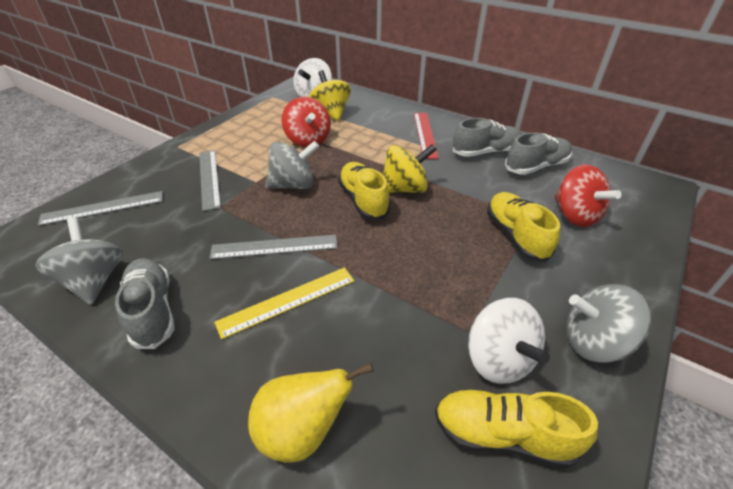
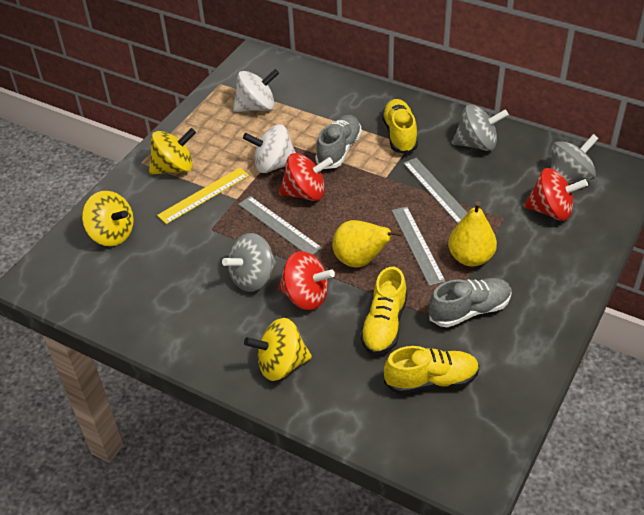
grey shoe: [115,258,175,349] [453,118,522,157] [505,133,572,175] = 3 -> [315,115,362,169] [429,278,512,327] = 2
red ruler: [414,113,439,159] = 1 -> none = 0
red spinning top: [282,97,331,147] [554,164,621,227] = 2 -> [278,251,335,310] [279,153,333,201] [524,168,588,221] = 3
yellow pear: [248,363,374,463] = 1 -> [332,220,403,268] [448,201,497,267] = 2
yellow spinning top: [309,70,351,121] [383,144,437,193] = 2 -> [82,191,134,246] [149,128,196,175] [244,318,312,381] = 3

